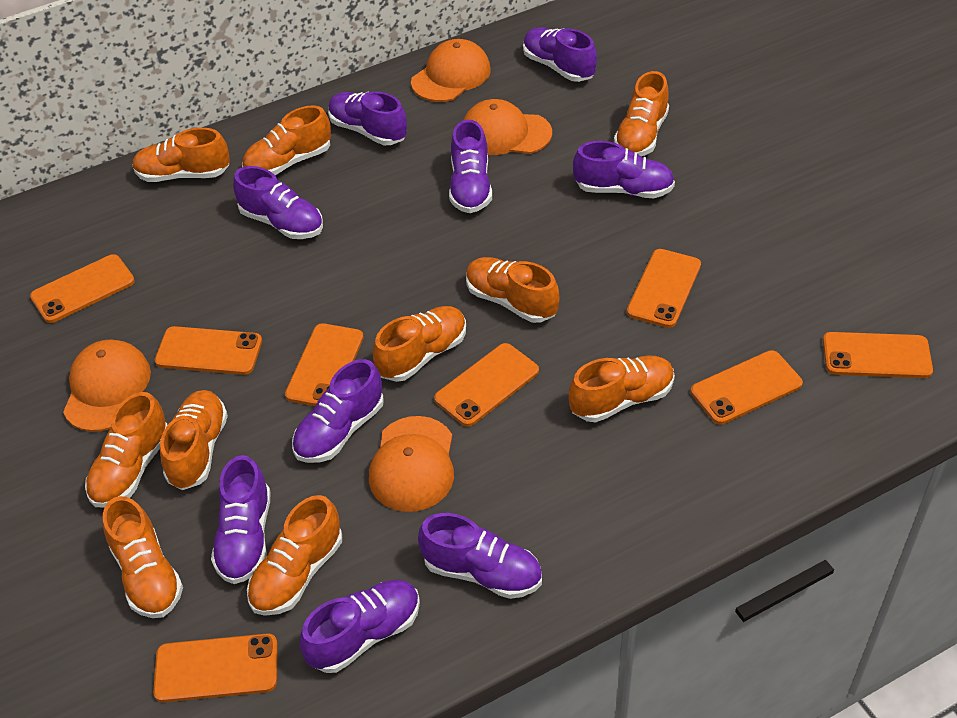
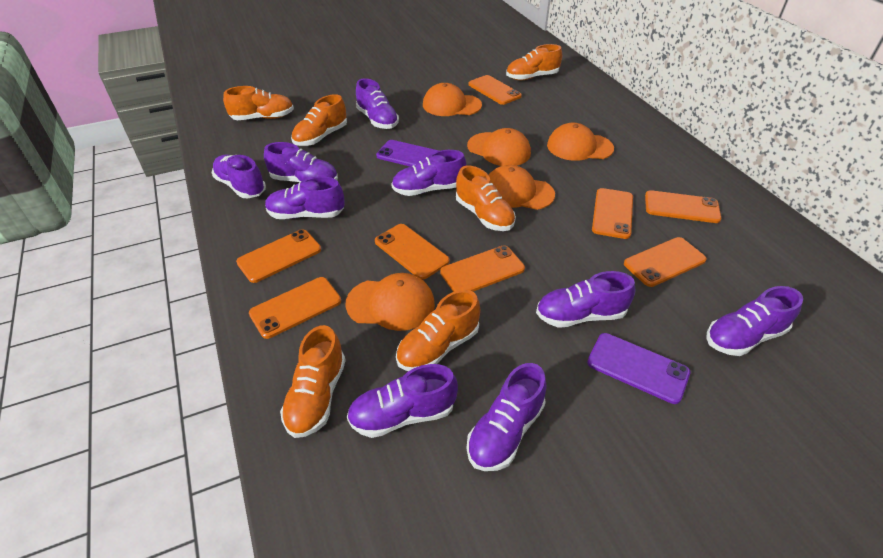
orange cap: [63,340,151,432] [369,416,454,512] [411,39,491,102] [463,99,552,155] = 4 -> [345,273,435,331] [423,83,482,116] [467,128,531,166] [489,165,555,210] [547,123,614,161] = 5
orange shoe: [85,392,167,508] [103,496,183,618] [132,128,230,182] [160,390,228,490] [242,105,331,175] [247,495,342,616] [373,306,466,382] [466,257,559,323] [568,355,675,422] [614,71,669,156] = 10 -> [223,86,294,120] [280,325,346,438] [291,94,347,146] [396,290,480,371] [456,166,516,231] [506,44,562,80] = 6
purple phone: none = 0 -> [376,140,439,167] [587,333,690,404] = 2

